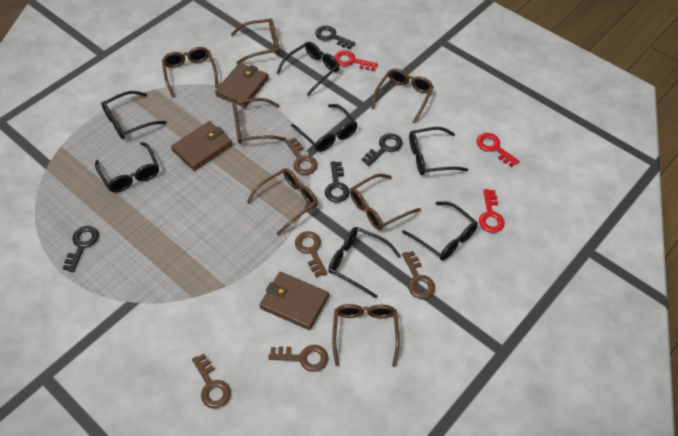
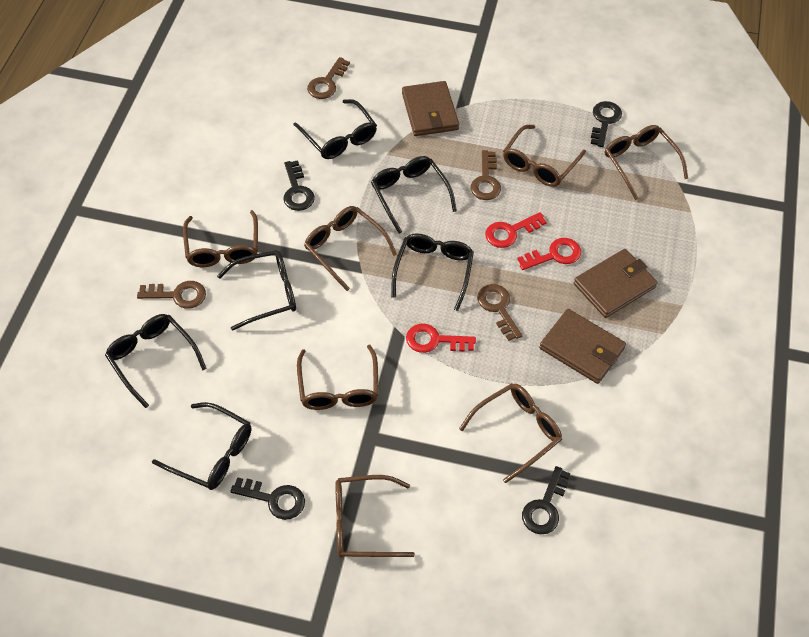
black glasses: [95,142,159,192] [101,91,166,139] [277,42,339,96] [291,104,358,152] [328,227,401,298] [402,201,478,260] [409,127,468,175] = 7 -> [105,314,207,408] [152,402,251,490] [217,250,296,331] [293,99,377,159] [371,156,457,234] [391,233,474,311] = 6
brown key: [192,354,231,409] [268,345,328,372] [285,138,318,175] [295,231,327,277] [402,251,435,299] = 5 -> [137,281,206,309] [307,57,350,99] [471,150,501,200] [477,284,523,341] = 4

